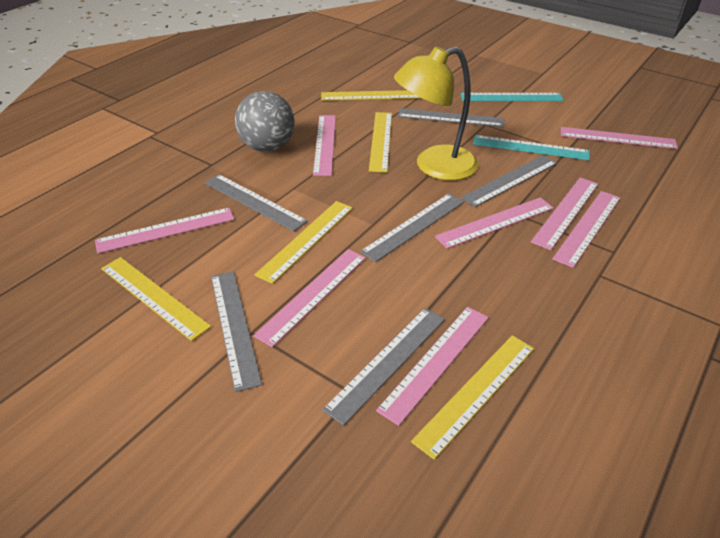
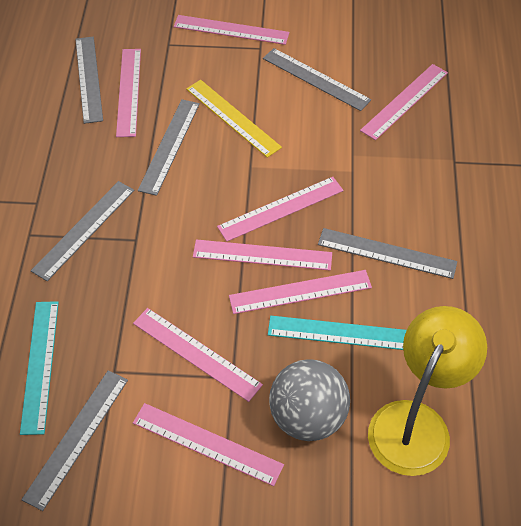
yellow ruler: [101,257,211,341] [255,201,353,284] [321,90,421,101] [369,112,392,172] [411,335,534,460] = 5 -> [186,80,282,158] = 1

